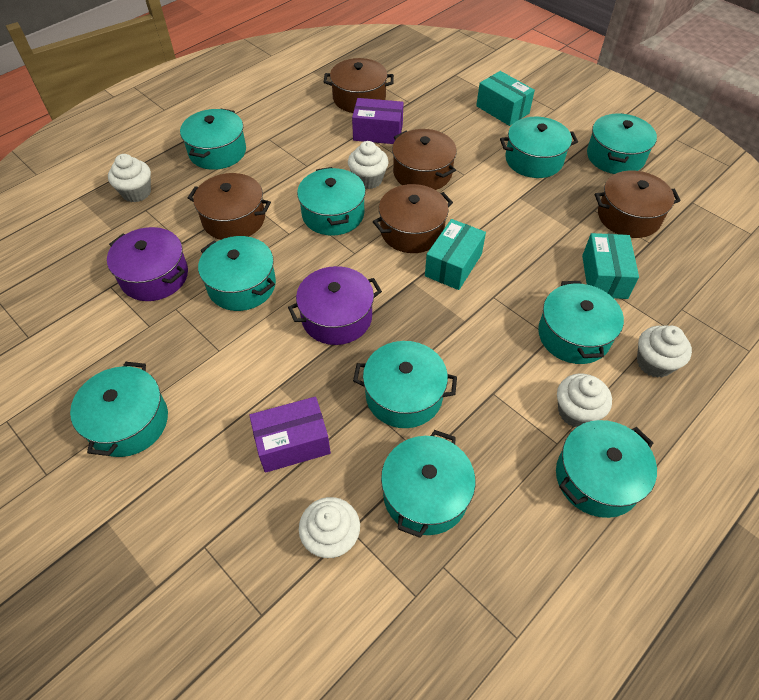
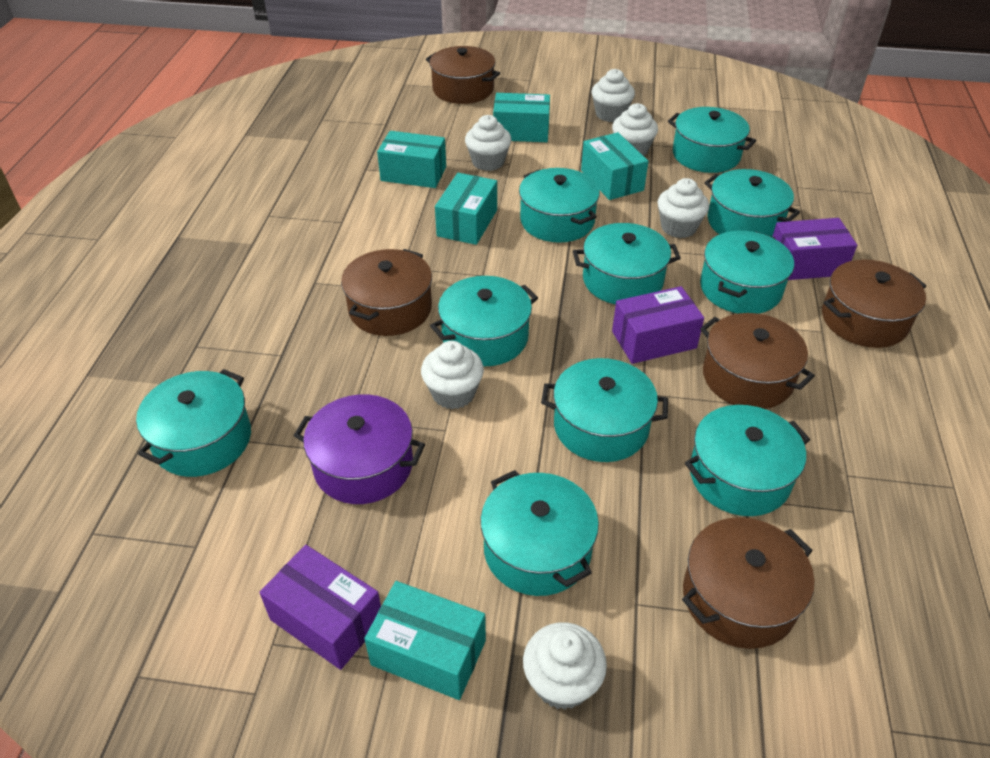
purple box: [249,397,331,473] [352,98,404,144] = 2 -> [259,545,381,670] [612,286,704,364] [772,218,857,280] = 3
purple pot: [107,227,188,301] [288,266,382,345] = 2 -> [294,394,425,504] = 1
turquoise box: [425,219,486,290] [476,71,535,126] [582,233,639,299] = 3 -> [364,581,486,700] [377,131,446,188] [435,173,497,245] [493,93,550,142] [581,132,648,200] = 5
white cupcake: [108,154,151,202] [299,497,360,558] [348,141,389,189] [557,374,612,427] [637,325,692,378] = 5 -> [421,341,484,409] [465,115,511,171] [523,622,607,710] [592,69,635,122] [612,103,658,156] [658,178,709,238] = 6

